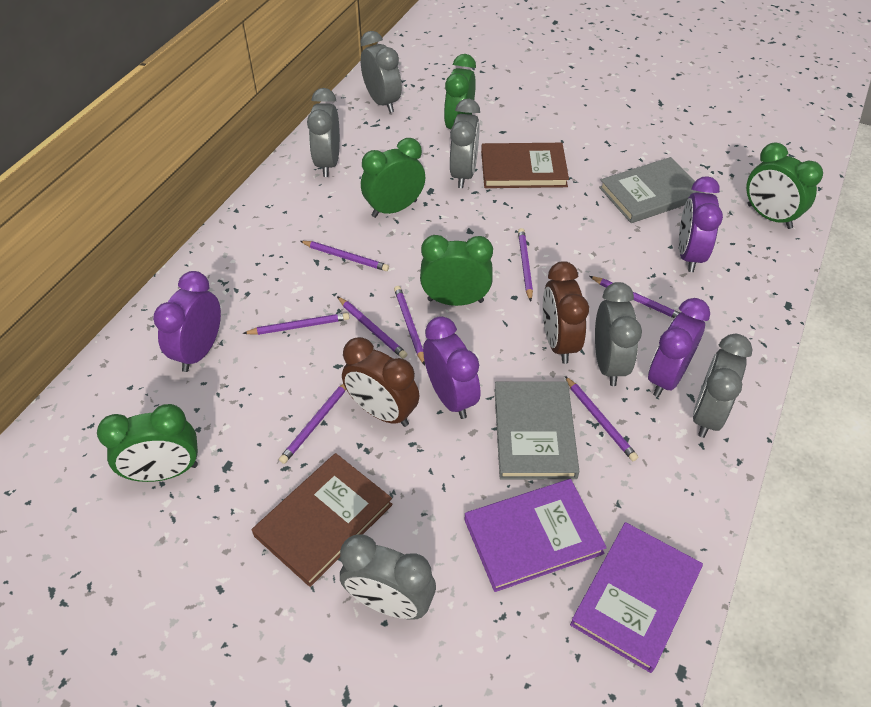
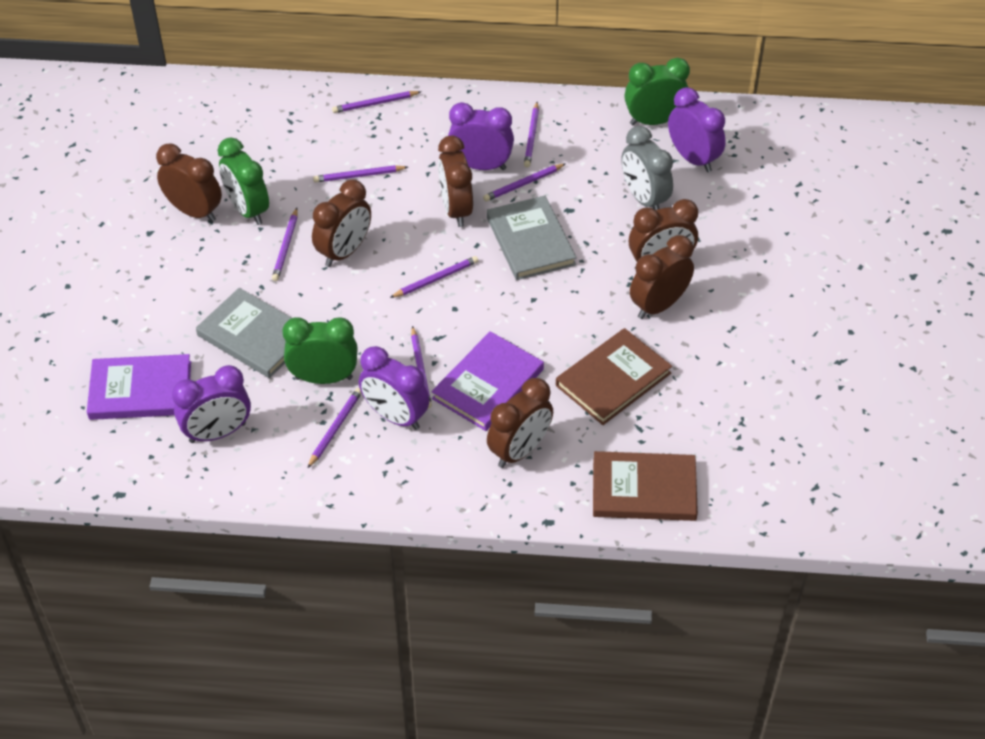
brown clock: [342,337,420,427] [543,261,589,364] = 2 -> [156,144,222,222] [312,179,371,267] [438,136,473,227] [487,378,553,468] [629,199,698,268] [630,235,694,319] = 6
green clock: [97,404,198,482] [361,138,425,218] [420,235,493,306] [444,54,476,129] [746,142,823,229] = 5 -> [218,137,269,225] [282,317,358,384] [624,58,690,125] = 3
grey clock: [307,88,340,177] [340,534,436,620] [360,31,402,113] [450,99,480,188] [595,282,642,386] [693,334,753,438] = 6 -> [622,126,673,210] = 1

